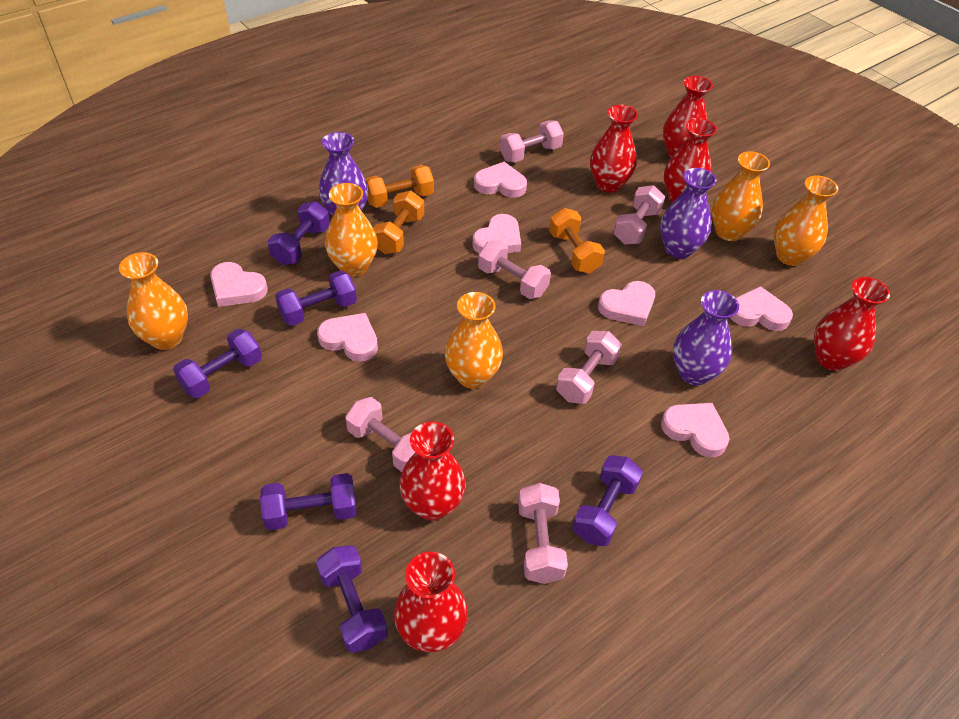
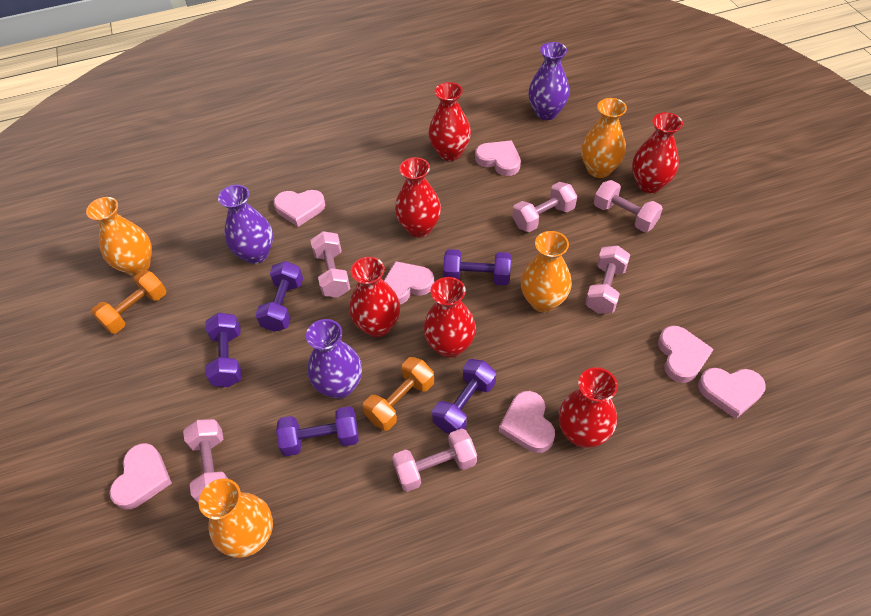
orange dumbbell: [365,165,434,208] [373,191,424,254] [549,208,605,273] = 3 -> [91,270,166,334] [363,357,434,431] = 2
orange vase: [119,252,188,350] [325,183,378,277] [445,292,503,389] [712,151,770,241] [774,175,838,266] = 5 -> [86,197,152,276] [199,478,273,558] [521,231,572,312] [581,98,627,178] = 4
purple dumbbell: [173,329,262,398] [260,473,357,530] [268,201,330,265] [275,271,357,326] [316,545,388,653] [572,455,643,546] = 6 -> [205,313,242,387] [255,261,303,332] [276,406,359,456] [432,359,496,434] [443,249,511,285] = 5

